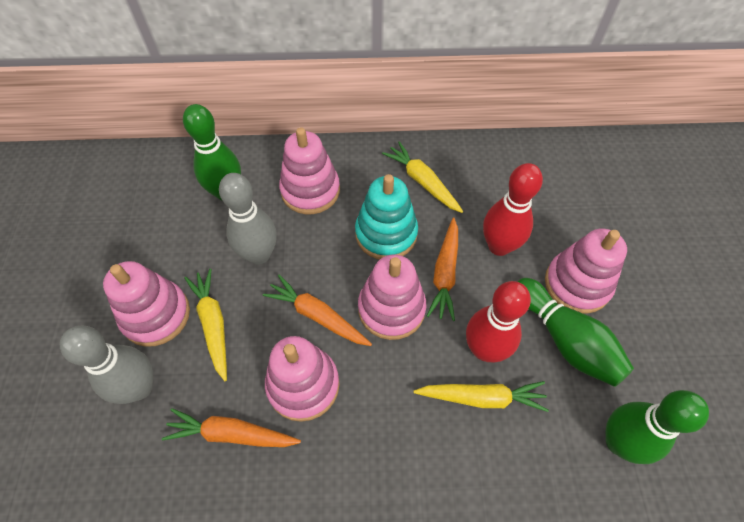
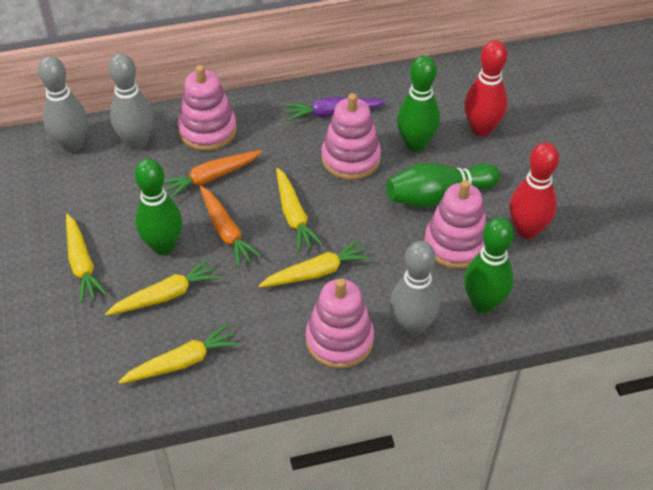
green bowling pin: [183,104,241,201] [517,278,634,387] [605,390,709,464] = 3 -> [135,159,183,255] [386,163,500,207] [397,55,440,152] [464,217,514,313] = 4
grey bowling pin: [60,325,153,404] [219,173,277,265] = 2 -> [38,56,87,152] [109,54,154,150] [390,241,440,336] = 3
orange carrot: [162,408,301,447] [263,275,372,346] [427,218,458,321] = 3 -> [163,150,262,199] [200,186,262,267] = 2
pink stacking toy: [103,261,190,347] [265,336,339,422] [279,127,340,214] [358,255,426,340] [545,228,627,314] = 5 -> [178,65,237,151] [306,278,374,369] [321,93,381,180] [424,180,487,269] = 4
purple carrot: none = 0 -> [284,97,386,121] = 1
turquoise stacking toy: [355,174,418,259] = 1 -> none = 0
yellow carrot: [184,269,227,381] [382,141,463,213] [413,381,549,412] = 3 -> [66,214,107,303] [105,259,220,315] [118,324,239,384] [259,239,371,287] [276,168,323,252] = 5

